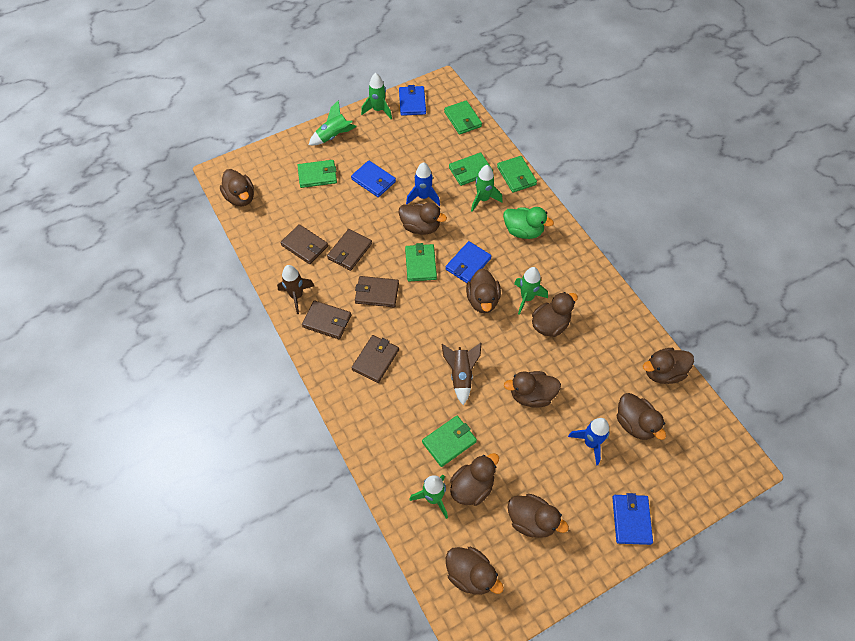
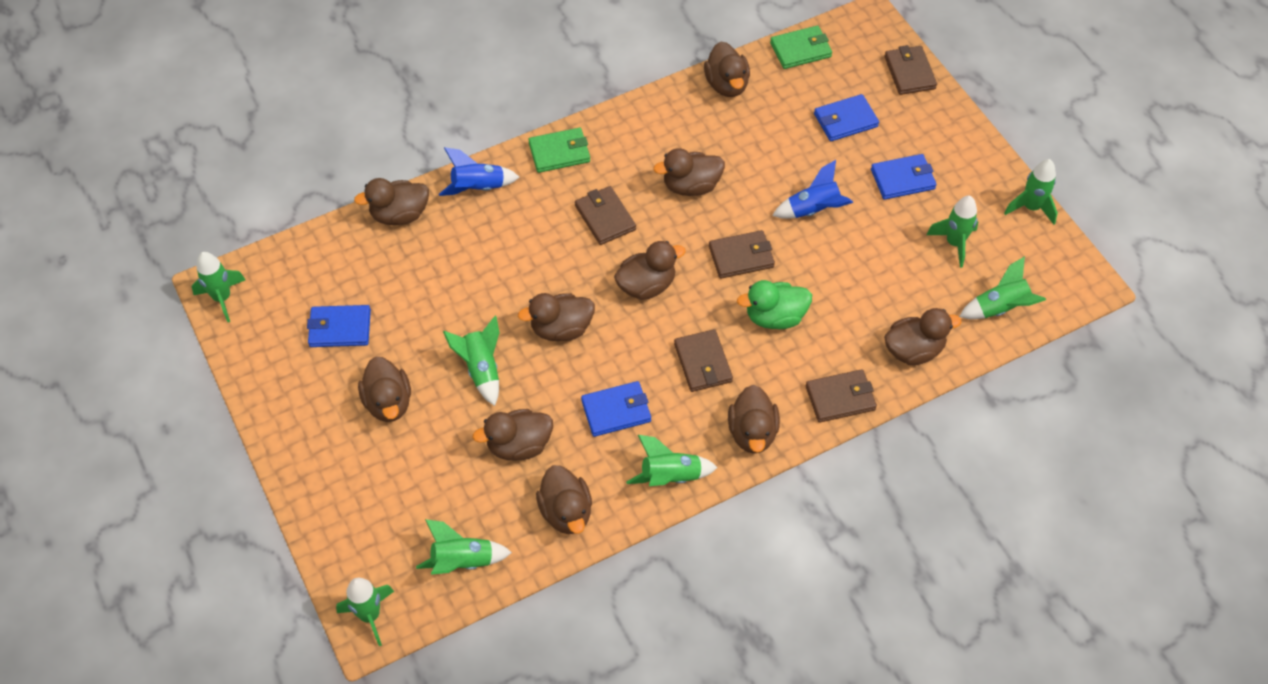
brown rocket: [277,265,314,314] [441,343,481,405] = 2 -> none = 0
green rocket: [309,100,357,145] [361,73,392,119] [410,475,448,519] [471,165,503,212] [514,267,548,315] = 5 -> [192,252,245,322] [336,578,394,646] [416,519,512,575] [443,316,499,406] [626,435,718,486] [926,196,978,268] [959,256,1046,319] [1004,159,1058,225] = 8
green wallet: [297,160,337,188] [405,243,437,281] [422,416,477,467] [444,100,482,135] [449,152,493,186] [497,156,537,193] = 6 -> [529,128,590,173] [770,26,832,69] = 2

